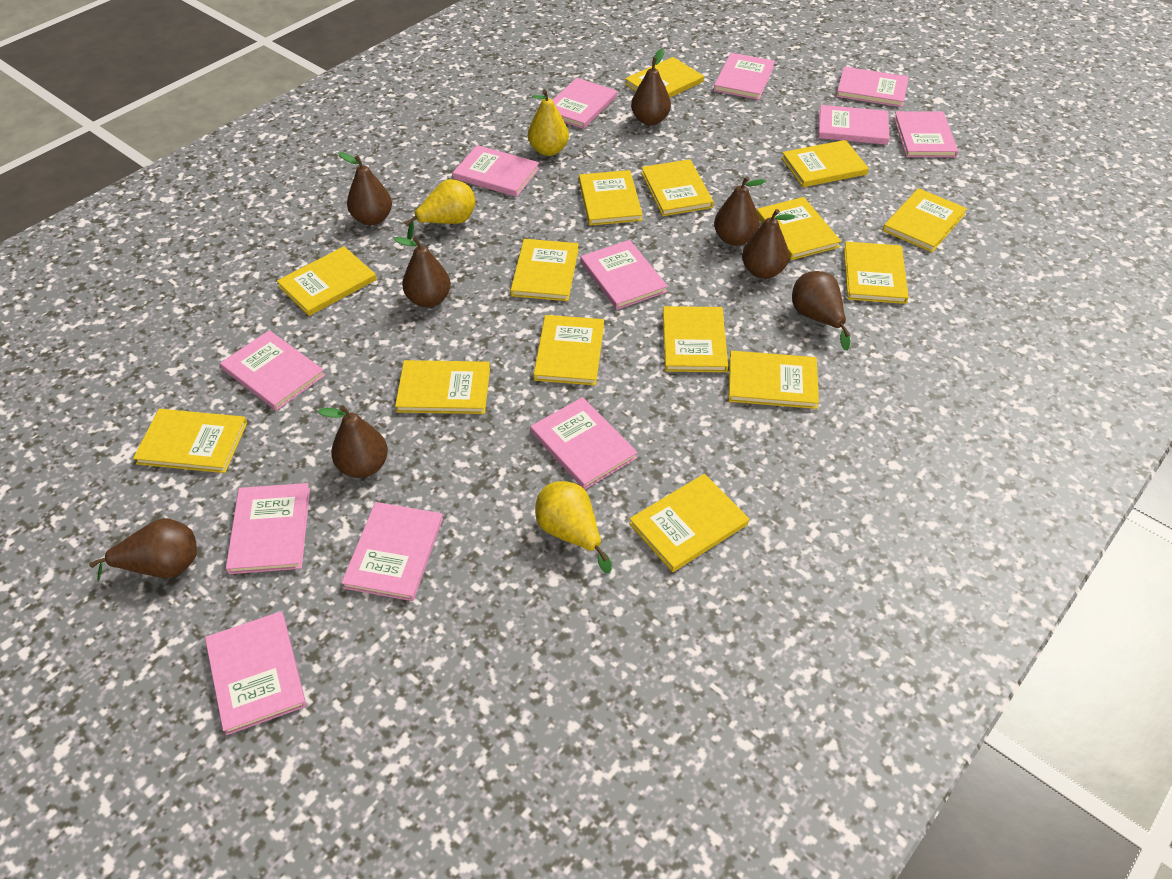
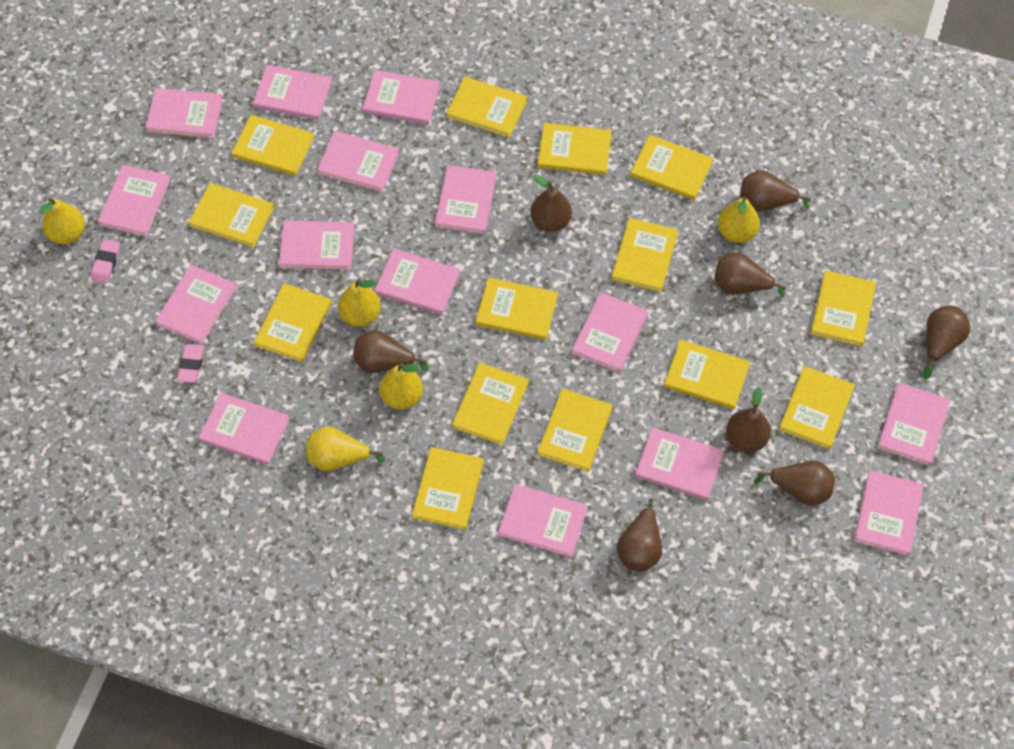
pink book: [205,611,306,735] [220,330,325,411] [226,483,310,574] [342,502,443,601] [453,145,540,197] [530,397,638,490] [553,78,617,129] [580,240,668,310] [714,53,775,100] [818,105,890,145] [836,66,909,107] [894,111,958,157] = 12 -> [98,165,171,236] [145,88,223,138] [155,265,237,344] [199,392,290,465] [253,65,332,120] [279,220,355,270] [317,131,399,192] [362,70,440,124] [375,248,460,315] [435,165,497,234] [498,484,588,557] [572,292,648,373] [635,427,724,500] [854,471,924,556] [877,382,950,466] = 15
pink eraser: none = 0 -> [91,239,120,284] [177,344,205,383] = 2
yellow book: [133,409,247,473] [277,246,377,316] [395,360,490,414] [510,239,579,301] [533,315,604,385] [579,170,643,226] [625,57,704,98] [629,474,749,572] [641,159,714,216] [663,306,728,372] [729,351,819,409] [756,197,841,260] [781,140,869,187] [844,242,909,304] [883,188,967,252] = 15 -> [189,183,274,248] [231,115,314,176] [254,283,332,362] [412,447,484,530] [446,76,527,138] [452,363,529,445] [476,277,558,340] [537,123,612,175] [537,388,613,472] [611,218,679,292] [630,135,713,200] [664,339,750,409] [779,366,854,449] [810,270,876,347] = 14
yellow pear: [405,179,476,240] [528,89,569,156] [535,481,611,573] = 3 -> [40,198,85,244] [306,427,385,471] [338,279,381,327] [379,363,423,410] [718,196,760,243] = 5

